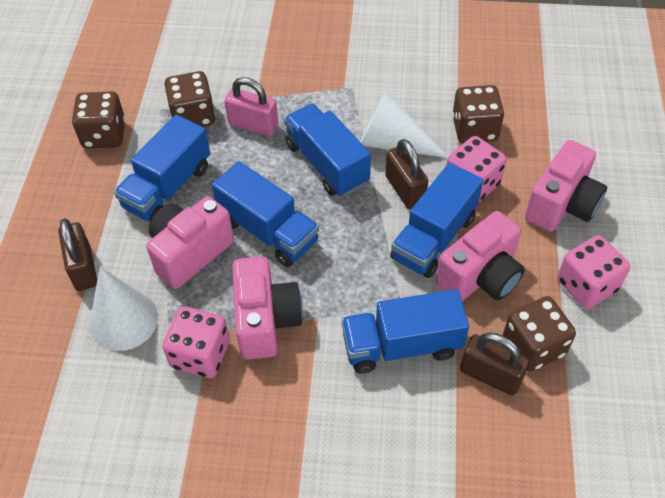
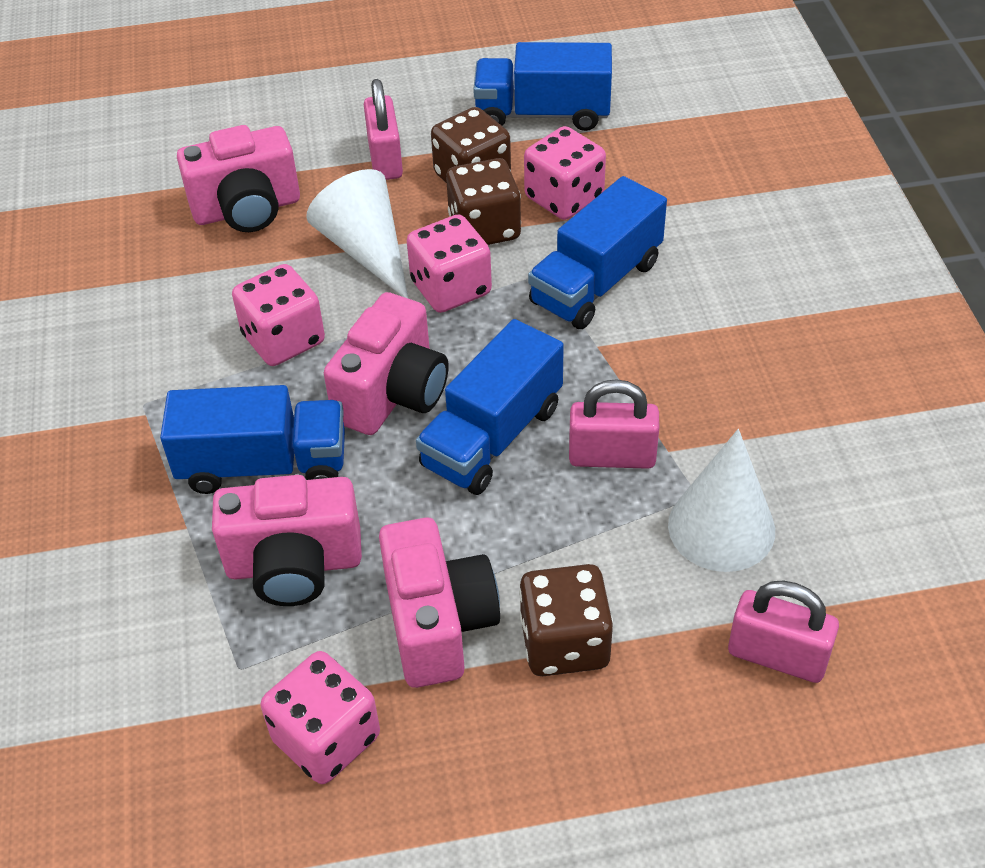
blue truck: [114,115,210,221] [212,161,319,267] [284,104,371,197] [342,289,469,374] [390,163,483,278] = 5 -> [160,385,345,494] [416,319,564,495] [473,42,612,131] [528,176,667,329] = 4
brown dice: [72,91,125,149] [165,71,215,127] [452,85,504,143] [503,296,576,372] = 4 -> [431,107,511,183] [446,158,521,245] [519,564,613,676] = 3
brown padlock: [58,218,97,291] [385,139,428,209] [460,333,529,396] = 3 -> none = 0
pink dice: [162,306,230,378] [446,136,507,202] [557,235,630,309] = 3 -> [232,264,325,366] [261,651,380,784] [407,215,492,313] [524,126,606,220] = 4
pink padlock: [225,77,278,136] = 1 -> [364,79,403,180] [569,379,660,469] [728,580,839,683] = 3

